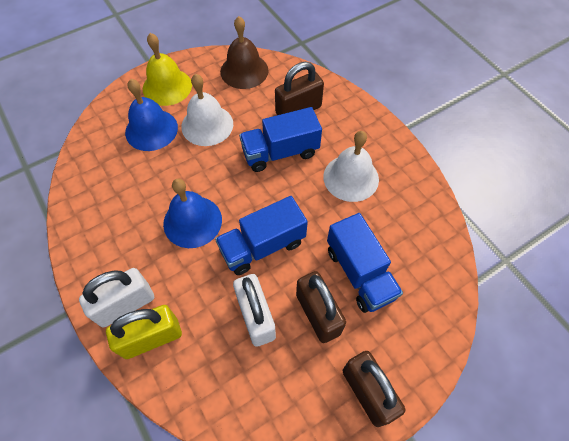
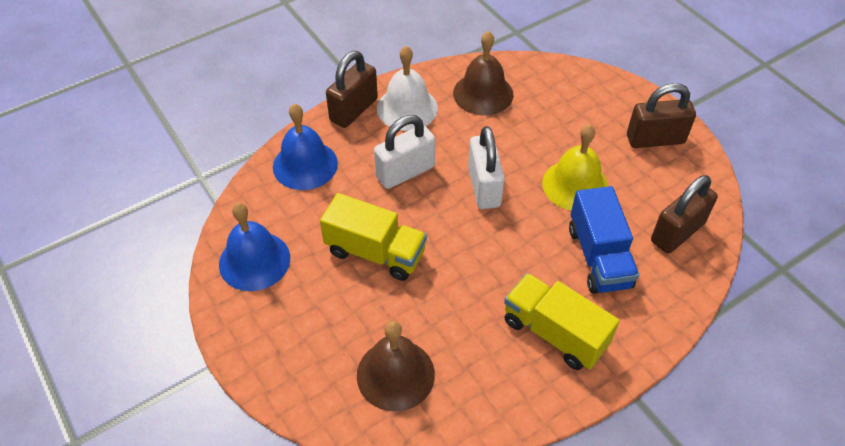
blue truck: [215,196,308,275] [239,107,322,172] [327,213,403,313] = 3 -> [569,186,639,294] = 1
brown bell: [220,16,269,89] = 1 -> [357,321,435,411] [453,31,513,115] = 2
white bell: [181,74,233,146] [323,131,379,202] = 2 -> [377,46,438,131] = 1
yellow padlock: [106,305,182,359] = 1 -> none = 0
yellow truck: none = 0 -> [320,193,427,281] [504,273,620,370] = 2

